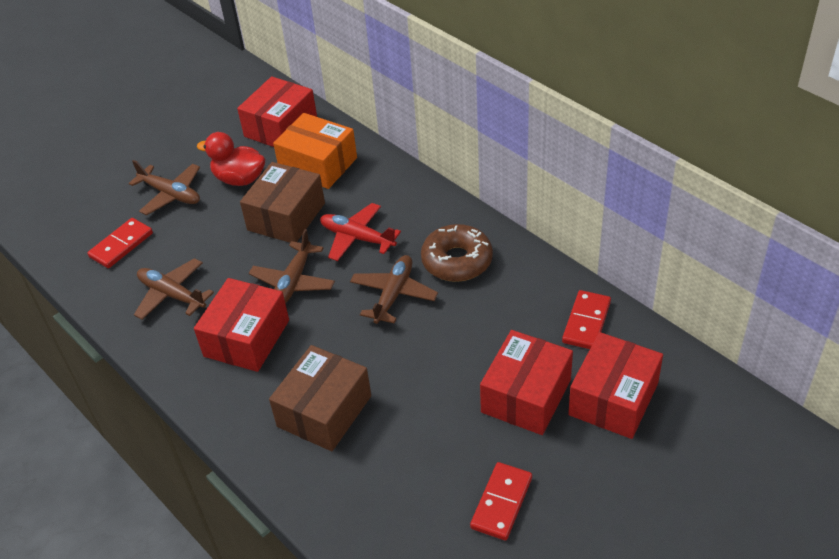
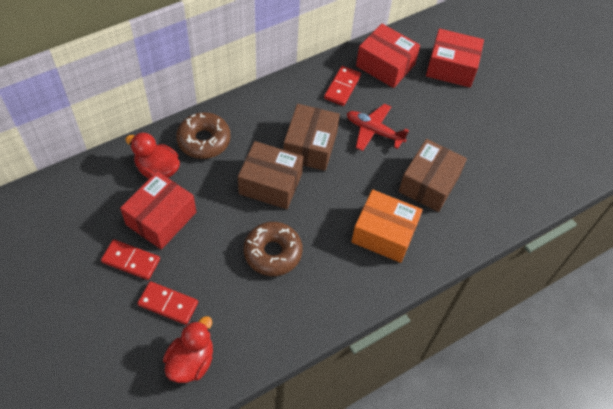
brown box: [240,162,325,243] [269,345,371,451] = 2 -> [238,141,303,209] [283,104,340,171] [399,139,467,212] = 3
brown donut: [421,224,493,282] = 1 -> [176,112,231,159] [244,222,302,276] = 2
brown plane: [129,160,200,215] [134,258,214,320] [249,229,335,304] [350,255,438,324] = 4 -> none = 0
red box: [194,278,289,372] [237,76,317,147] [480,330,573,435] [568,332,663,439] = 4 -> [120,171,196,249] [356,24,420,88] [426,28,484,87] = 3
red duck: [197,132,265,186] = 1 -> [125,132,180,179] [163,316,213,383] = 2

